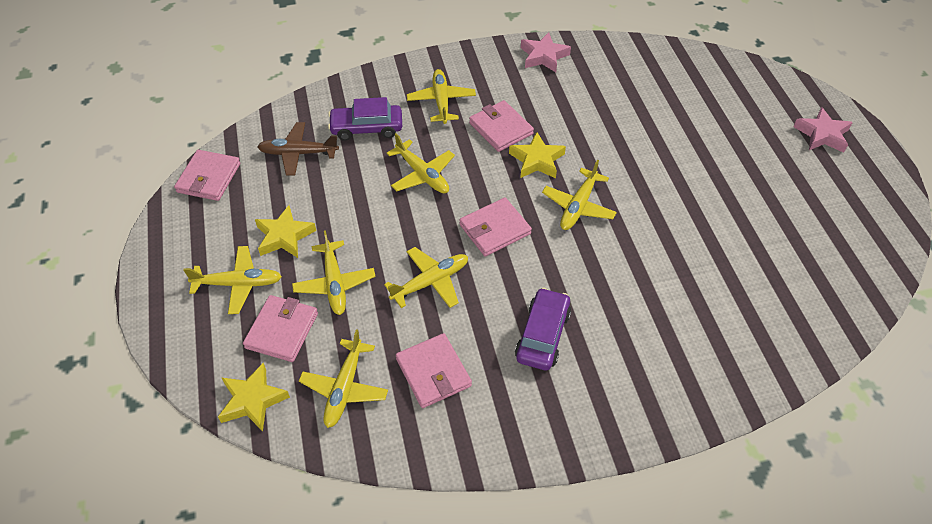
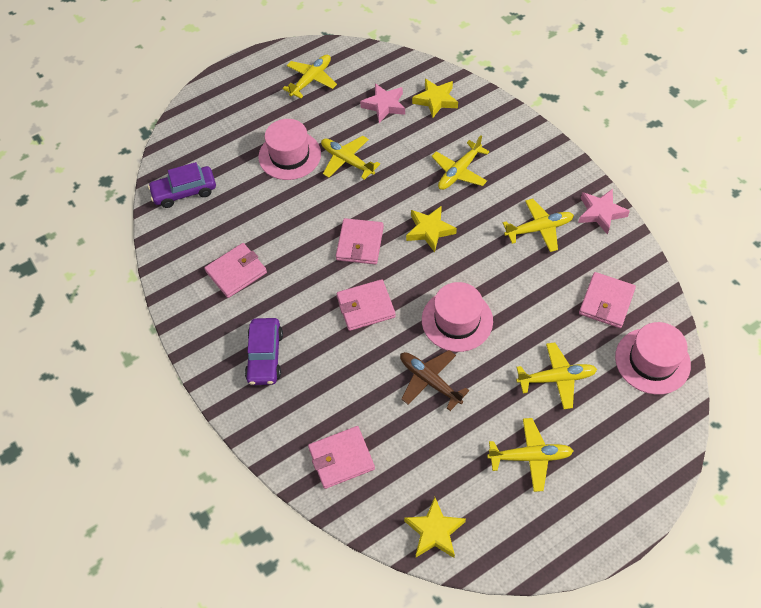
pink hat: none = 0 -> [258,119,321,180] [422,282,493,352] [615,322,691,395] = 3
yellow plane: [183,246,282,314] [292,230,376,315] [299,329,388,428] [384,247,468,308] [387,133,455,193] [407,69,476,124] [542,160,617,230] = 7 -> [282,55,337,98] [321,136,380,180] [431,135,490,190] [487,418,573,492] [503,199,574,252] [516,342,597,409] = 6

